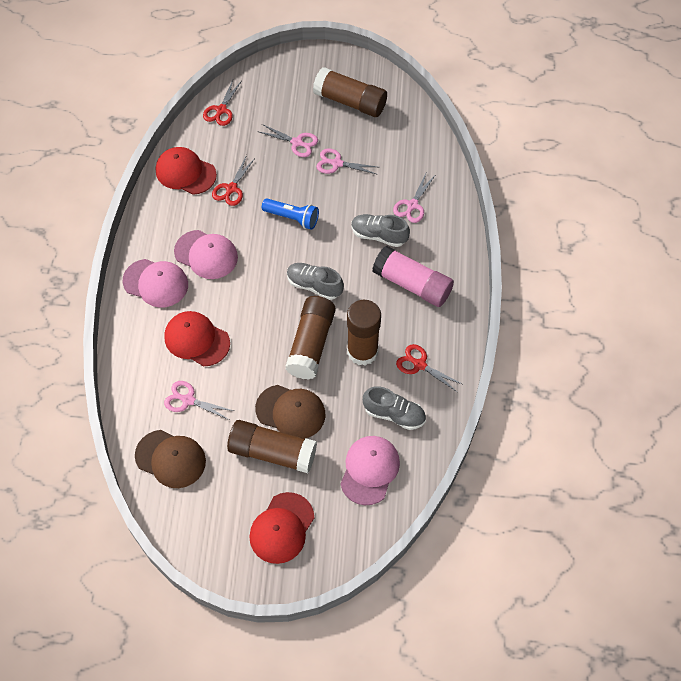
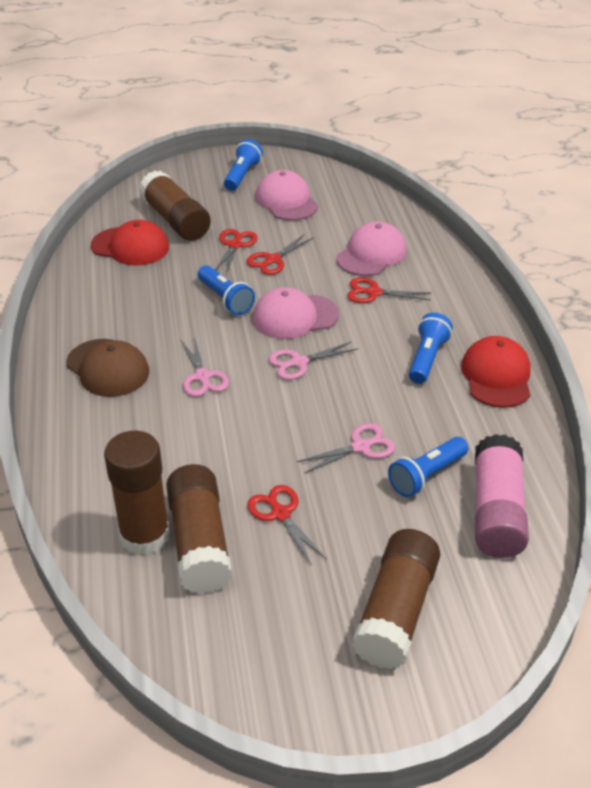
blue flashlight: [262,199,319,230] = 1 -> [198,265,255,315] [224,139,263,191] [388,437,468,497] [409,313,453,384] = 4
brown cap: [135,430,206,488] [255,385,325,439] = 2 -> [66,339,149,397] = 1
grey shoe: [287,263,344,300] [351,214,410,247] [363,386,426,430] = 3 -> none = 0
pink scissors: [164,381,234,420] [257,124,318,157] [316,148,378,175] [393,171,435,223] = 4 -> [181,337,229,397] [269,341,358,380] [297,423,395,473] = 3
red cap: [156,147,217,195] [164,311,230,366] [249,492,314,564] = 3 -> [91,220,169,266] [461,336,531,408] = 2
red scissors: [203,80,241,126] [212,155,255,206] [396,344,462,392] = 3 -> [215,229,257,274] [247,235,313,275] [247,485,327,566] [347,277,432,303] = 4

